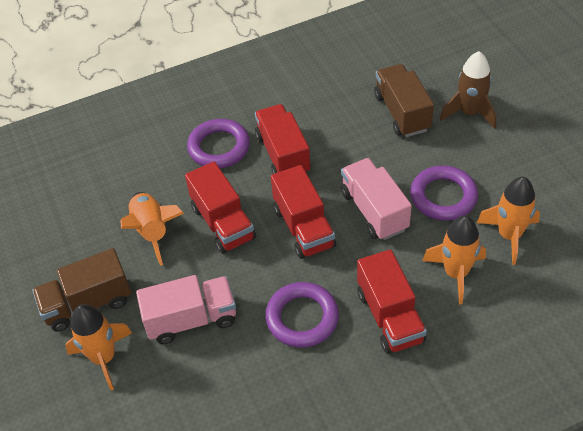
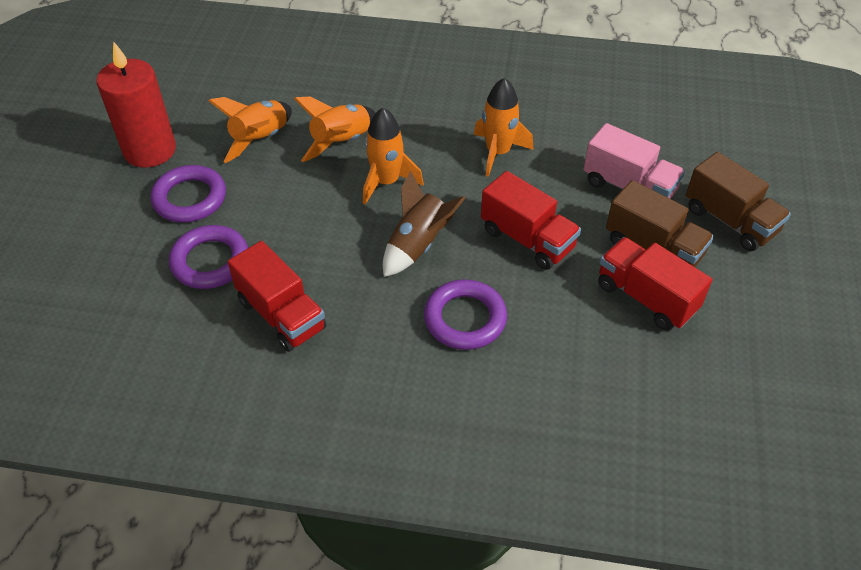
pink truck: [136,275,236,344] [341,158,412,240] = 2 -> [584,123,685,199] = 1
red candle: none = 0 -> [97,41,176,168] = 1
red truck: [185,161,256,254] [255,104,310,174] [271,165,336,259] [357,250,427,354] = 4 -> [228,241,327,352] [481,171,581,270] [598,237,712,331] = 3

